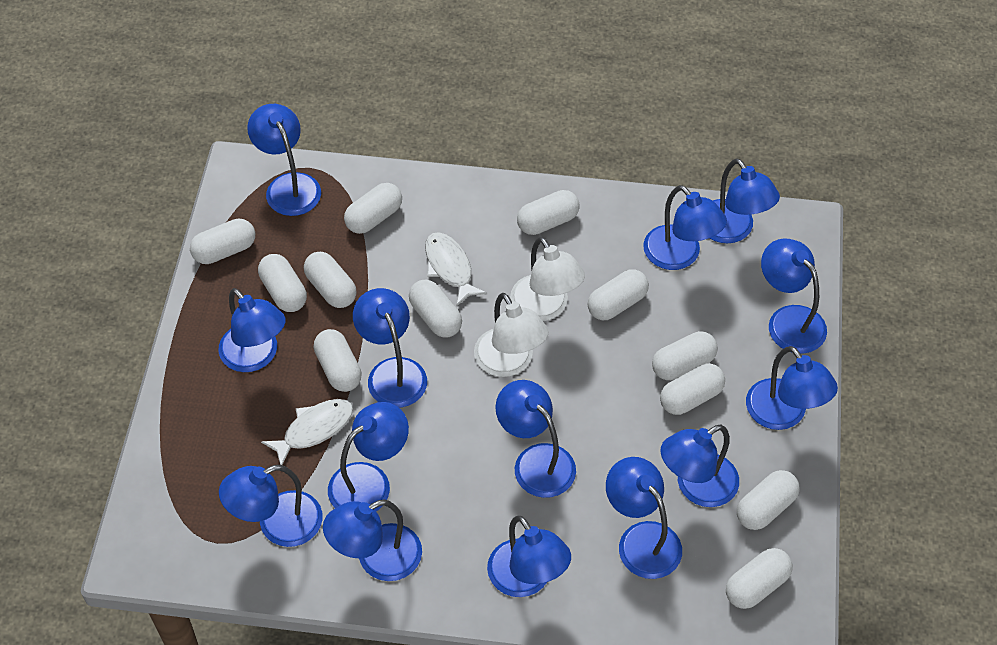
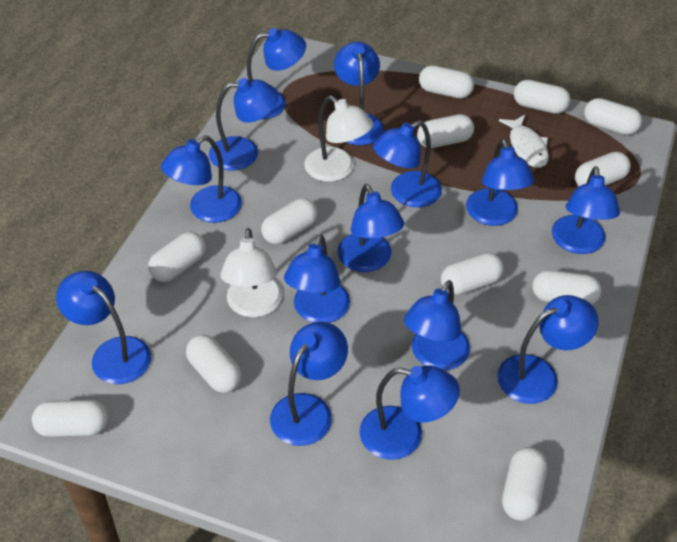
white fish: [261,399,353,465] [425,232,487,306] = 2 -> [499,115,549,168] = 1

